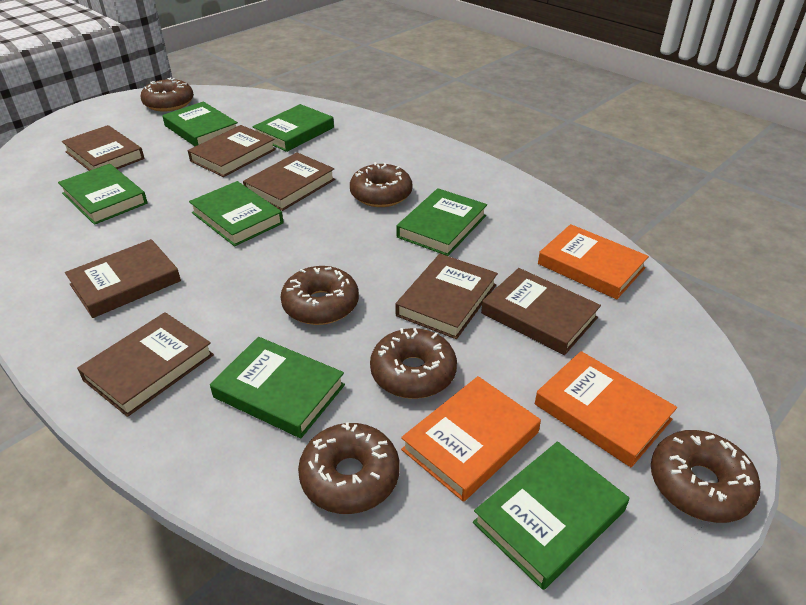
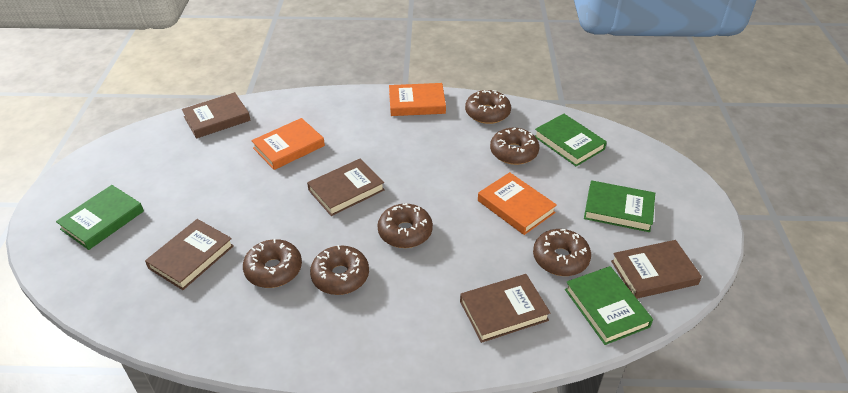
brown book: [62,125,144,171] [65,239,181,318] [77,312,214,417] [188,125,276,177] [243,152,335,211] [396,254,498,339] [481,268,601,355] = 7 -> [145,219,234,290] [182,92,250,138] [307,158,385,216] [460,274,550,343] [611,240,702,299] = 5
green book: [58,164,148,225] [162,102,238,146] [189,181,283,246] [210,337,345,438] [252,104,334,152] [396,188,487,256] [473,441,629,590] = 7 -> [56,185,144,250] [535,114,607,166] [565,266,653,345] [584,180,655,232] = 4

